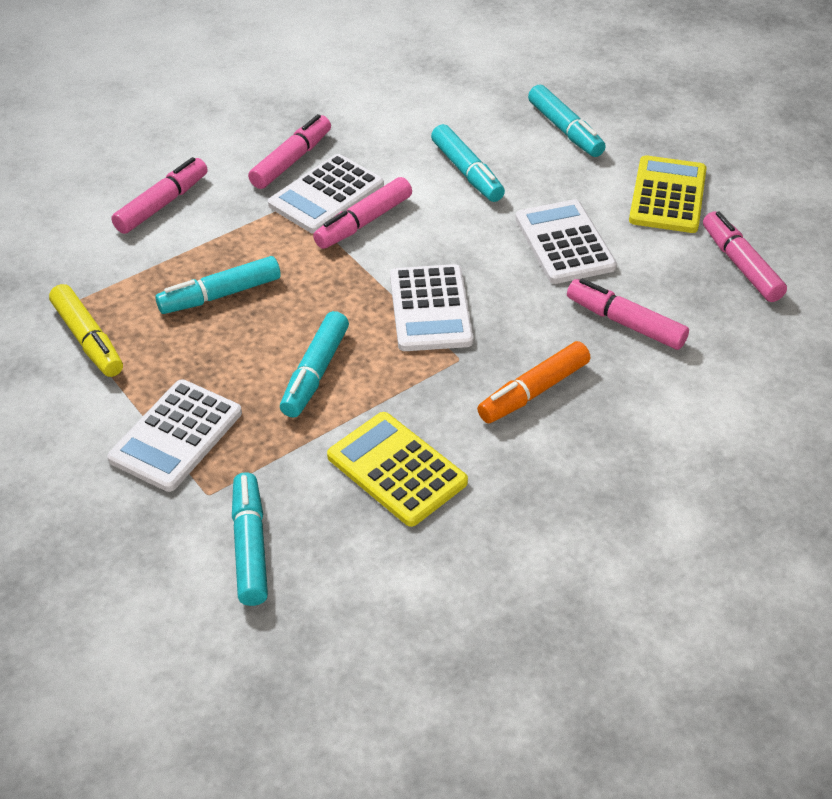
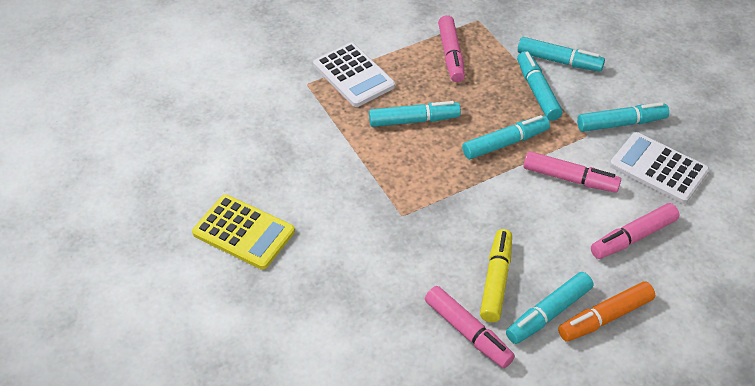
pink marker: [111,157,208,234] [248,114,331,189] [313,177,412,249] [567,279,689,350] [703,211,787,302] = 5 -> [425,286,515,368] [438,15,465,82] [523,151,621,193] [591,203,679,259] = 4
turquoise marker: [155,256,281,314] [232,472,268,606] [280,311,349,418] [431,124,505,202] [528,85,606,157] = 5 -> [369,101,461,127] [462,115,550,159] [506,272,593,344] [517,51,563,121] [518,37,605,72] [577,102,669,132] = 6
white calculator: [107,379,242,492] [268,154,384,234] [390,264,473,351] [515,199,617,284] = 4 -> [313,43,395,107] [610,132,710,204] = 2
yellow calculator: [327,412,468,527] [629,155,707,233] = 2 -> [192,195,295,270] = 1

